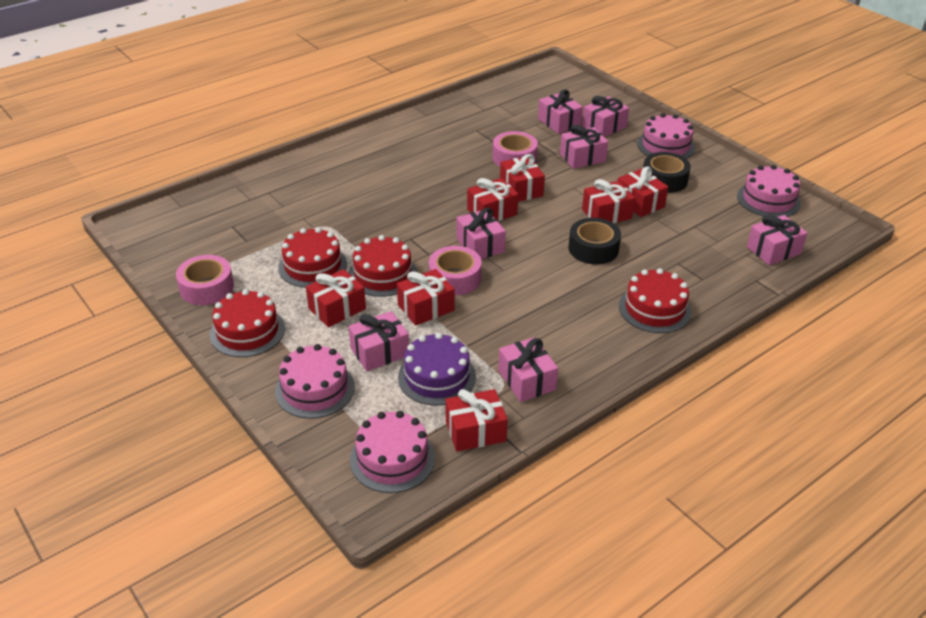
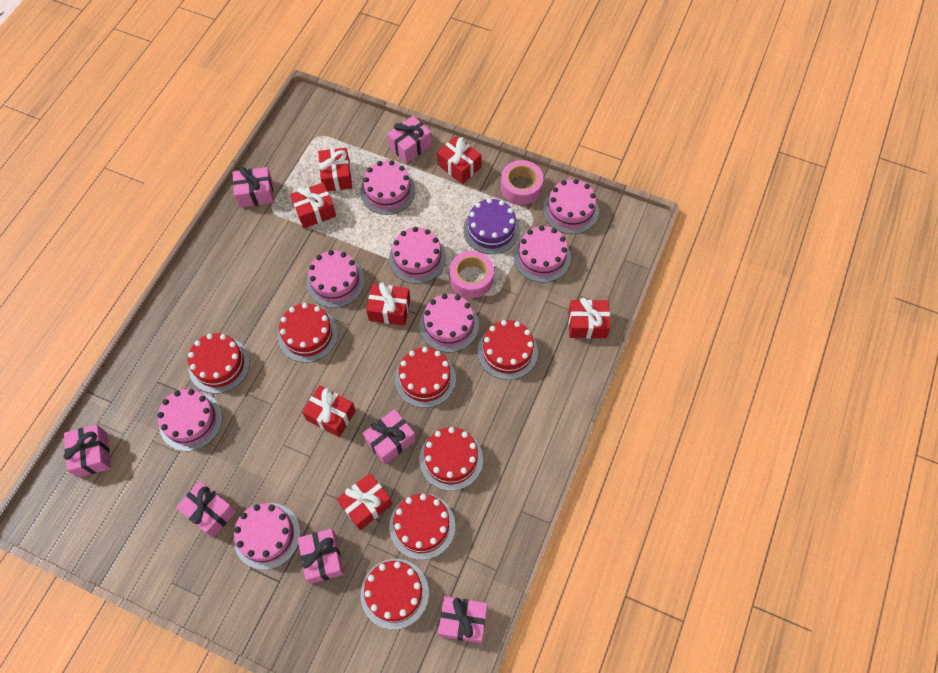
black tape: [568,218,621,265] [643,152,691,193] = 2 -> none = 0
pink cake: [275,344,355,419] [350,411,435,493] [637,113,695,159] [737,165,801,217] = 4 -> [157,389,223,451] [234,503,300,570] [306,250,365,308] [360,160,416,215] [389,227,446,284] [419,294,479,353] [513,225,571,283] [543,179,599,234] = 8
pink tape: [176,255,234,305] [429,246,482,295] [493,131,538,167] = 3 -> [449,251,494,298] [501,160,543,205] = 2
red cake: [210,289,285,357] [278,227,347,288] [349,235,417,297] [619,268,691,333] = 4 -> [188,333,250,394] [278,303,338,363] [361,559,429,630] [389,494,455,560] [395,347,456,408] [419,427,483,491] [478,320,538,380] = 7

